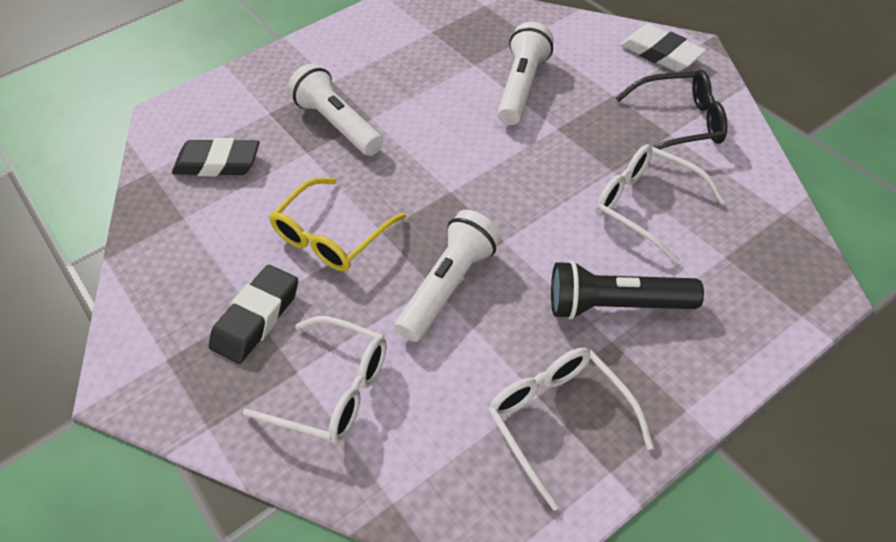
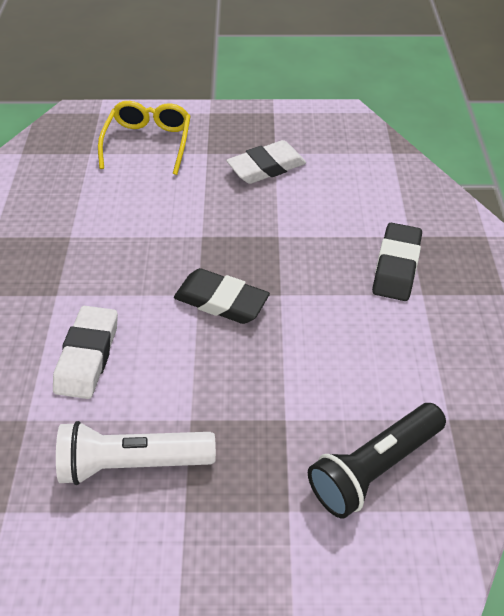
black glasses: [616,70,727,149] = 1 -> none = 0
white eraser: [620,24,706,72] = 1 -> [53,306,118,399] [226,140,306,184] = 2
white flashlight: [288,63,383,156] [395,210,501,342] [497,22,554,125] = 3 -> [56,421,216,485] = 1
white glasses: [243,316,387,443] [488,348,654,511] [596,144,726,263] = 3 -> none = 0

